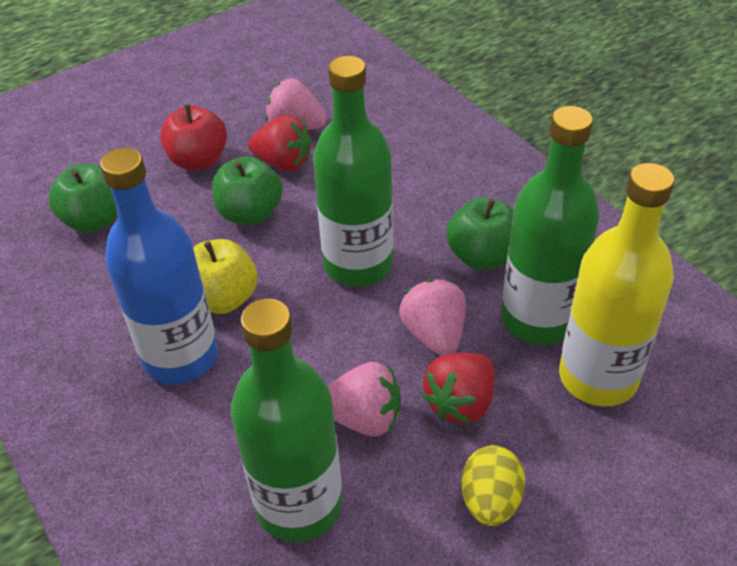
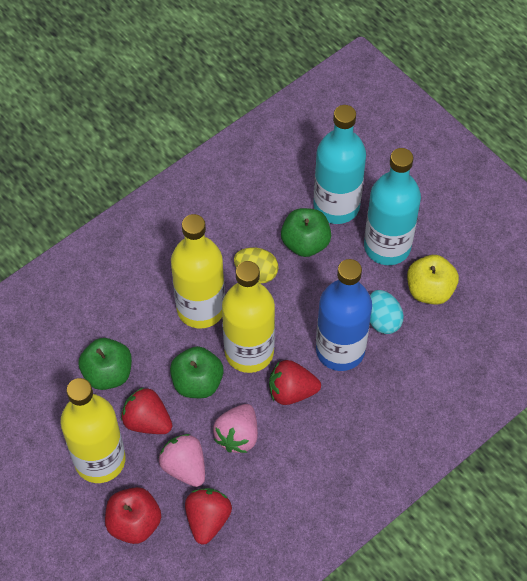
green bottle: [231,298,343,542] [313,56,393,287] [501,106,600,344] = 3 -> none = 0
pink strawberry: [266,78,327,130] [328,362,401,437] [399,279,466,356] = 3 -> [159,434,205,487] [213,404,258,453] = 2
red strawberry: [248,115,312,172] [422,353,495,424] = 2 -> [121,387,172,434] [185,488,232,545] [269,360,321,405] = 3
turquoise bottle: none = 0 -> [314,105,366,224] [364,148,421,265] = 2
turquoise egg: none = 0 -> [370,290,404,334] = 1
yellow bottle: [559,163,675,407] = 1 -> [60,378,126,483] [171,214,225,328] [222,261,275,373] = 3

